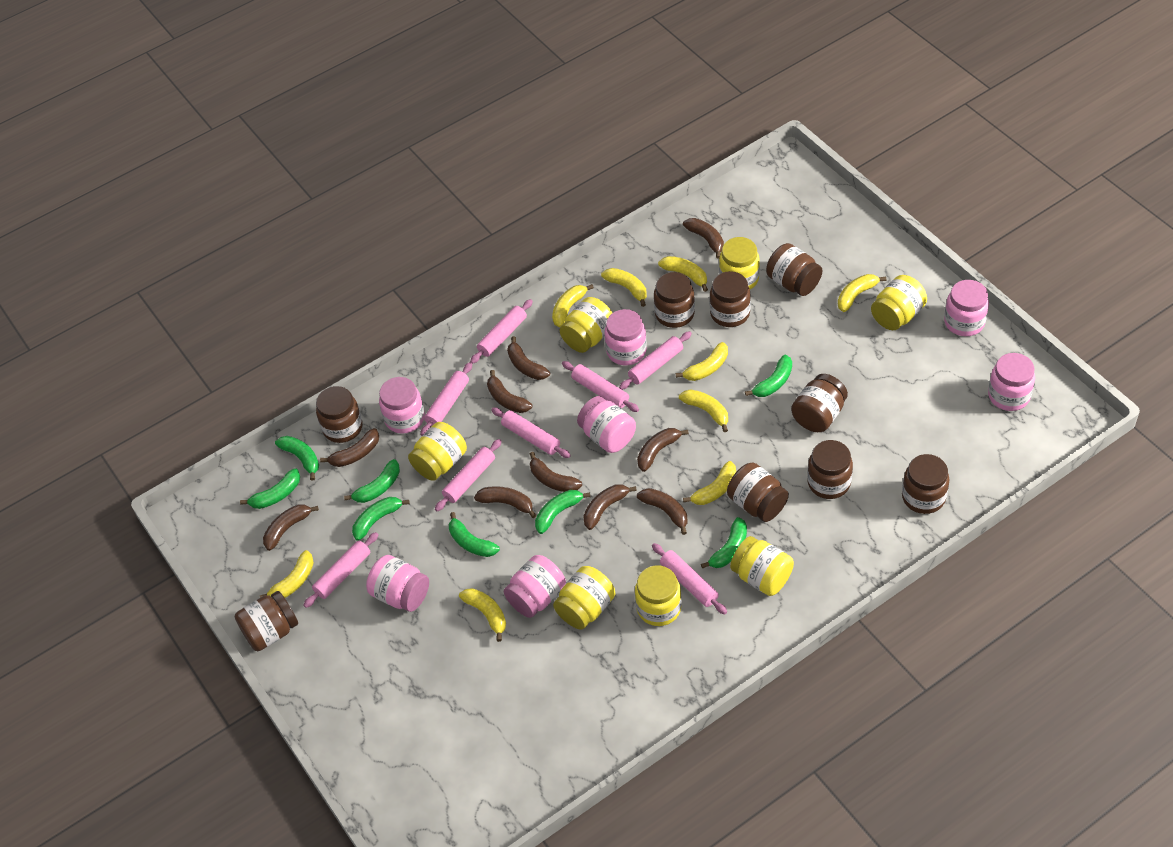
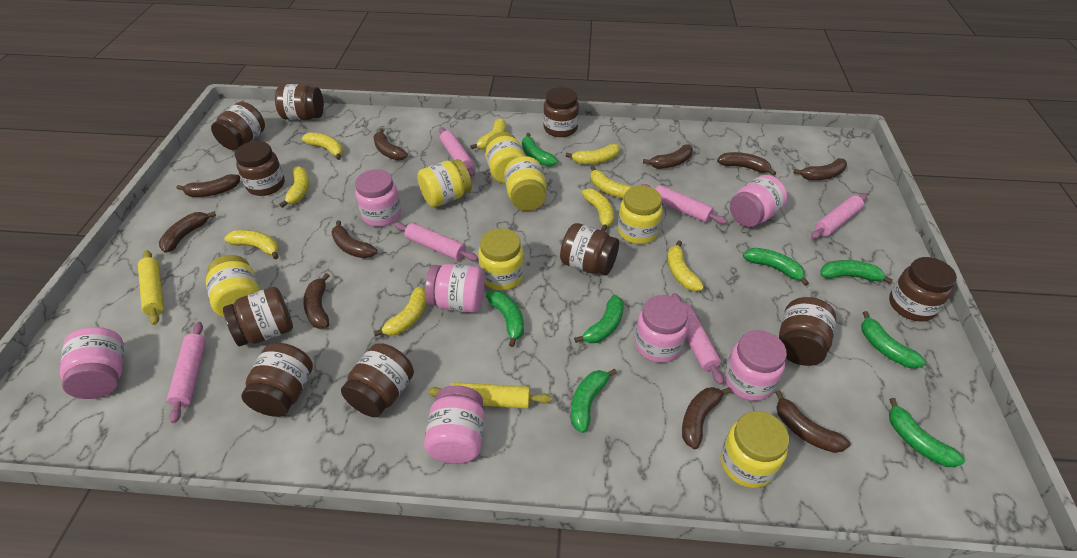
brown jar: [235,591,298,651] [316,386,363,443] [654,272,695,328] [710,271,751,327] [727,462,789,522] [766,243,822,296] [791,374,848,432] [807,440,853,499] [902,454,949,514] = 9 -> [211,102,265,150] [223,287,293,346] [235,141,285,196] [241,343,313,417] [275,84,324,120] [341,343,414,417] [543,87,579,137] [560,223,619,275] [779,297,837,366] [889,257,957,322] = 10
pink rolling pin: [303,532,379,608] [420,362,472,436] [435,439,502,511] [470,299,533,364] [491,407,571,458] [562,361,639,412] [619,331,692,390] [652,543,727,614] = 8 -> [167,322,206,423] [394,222,478,261] [439,127,475,176] [641,184,727,224] [672,293,724,385] [811,194,867,239] = 6
yellow rolling pin: none = 0 -> [138,250,164,325] [428,382,552,409] = 2

